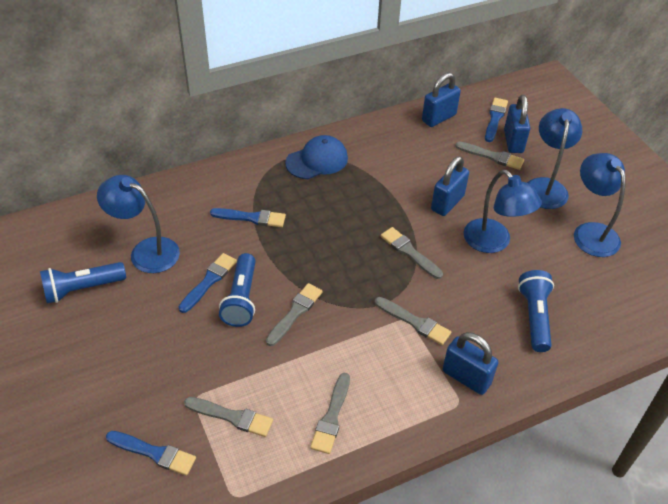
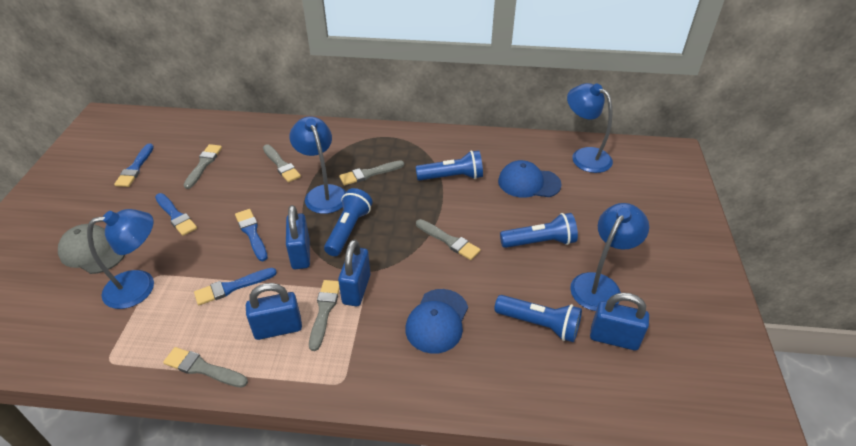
blue cap: [285,135,348,179] = 1 -> [405,289,468,354] [498,160,562,198] = 2
blue flashlight: [40,262,126,304] [219,253,256,327] [518,270,554,352] = 3 -> [324,188,372,256] [416,150,483,181] [494,295,582,342] [500,213,578,248] = 4
grey cap: none = 0 -> [58,224,125,274] = 1

